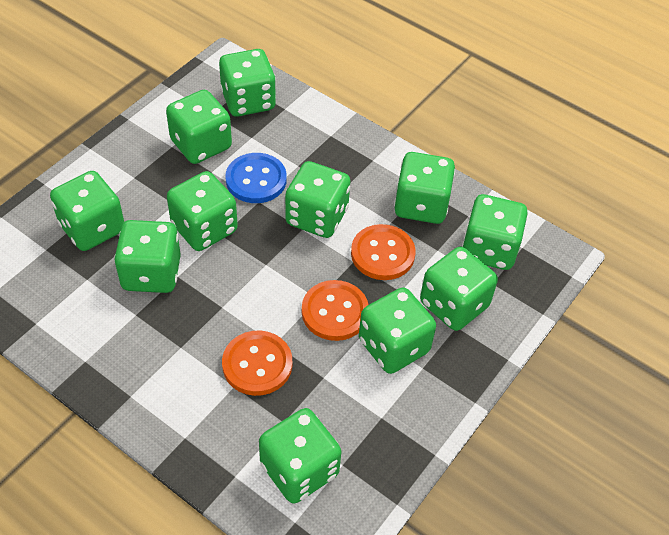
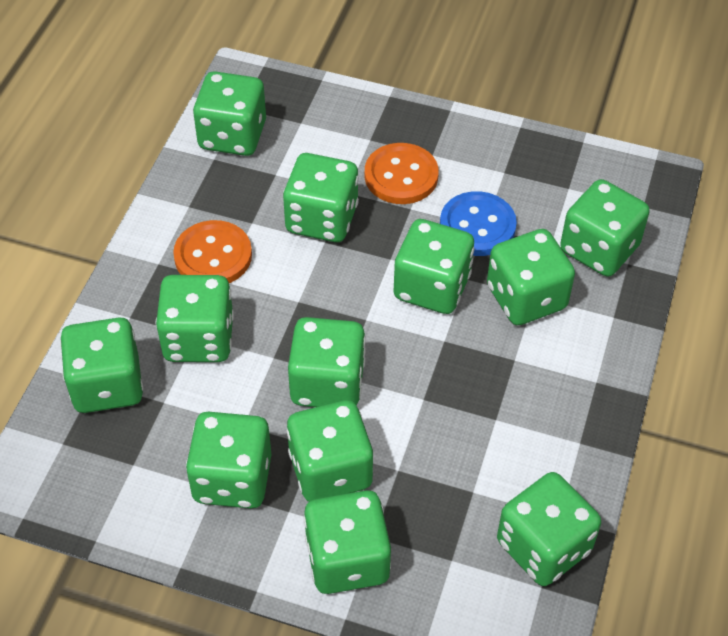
green dice: [50,171,124,251] [114,220,181,293] [166,90,232,164] [167,171,238,251] [219,49,276,117] [259,408,341,504] [285,161,351,238] [359,287,436,374] [394,152,455,224] [420,247,498,331] [462,194,528,270] = 11 -> [60,318,143,413] [156,275,234,362] [186,411,271,509] [193,71,266,156] [283,153,359,242] [287,400,373,502] [288,317,366,407] [304,490,391,594] [394,219,474,314] [487,229,575,325] [497,472,601,586] [560,179,650,277] = 12
orange button: [222,331,292,396] [302,280,369,341] [351,224,416,280] = 3 -> [173,220,252,283] [365,143,439,204] = 2

